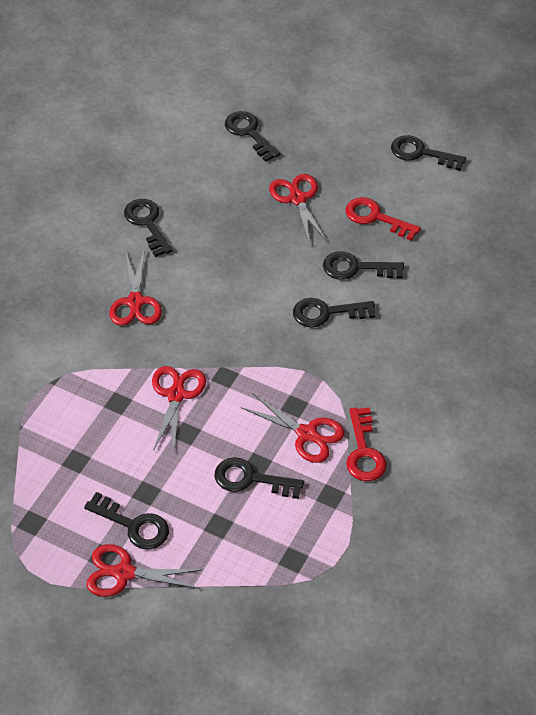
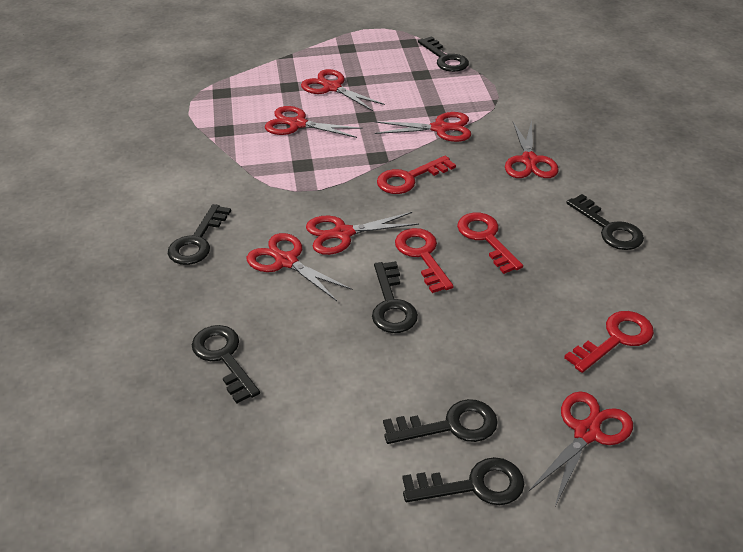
red key: [345,197,421,241] [346,407,387,481] = 2 -> [377,156,456,194] [395,228,454,293] [457,213,523,274] [564,311,654,373] = 4
red scissors: [86,544,203,597] [109,248,162,326] [152,366,206,451] [241,393,345,463] [269,174,327,246] = 5 -> [247,233,353,301] [265,106,363,138] [301,69,385,111] [306,212,419,255] [375,112,471,142] [505,120,559,178] [529,392,633,506] = 7

